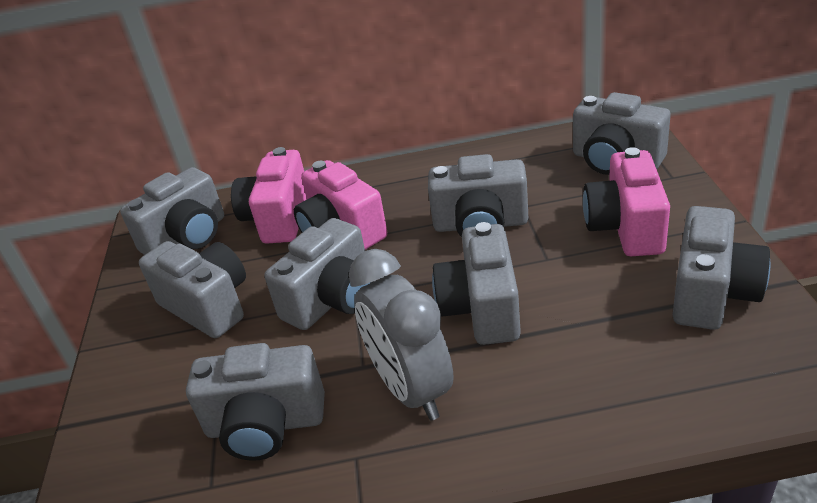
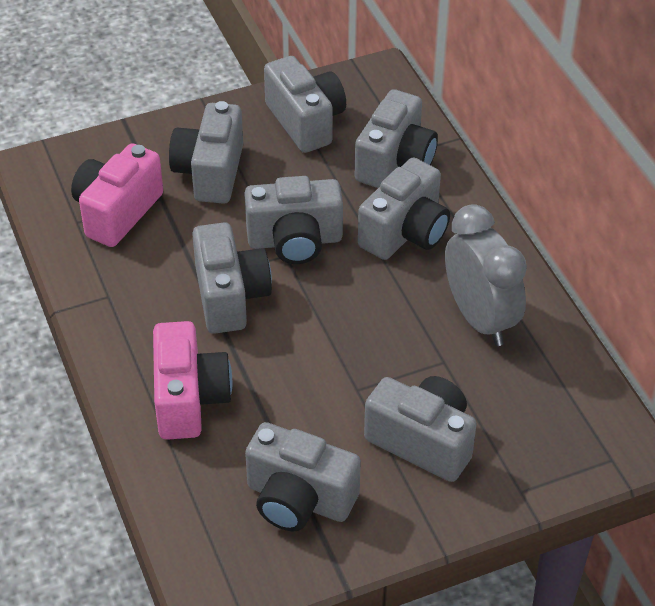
pink camera: [231,147,307,243] [294,160,387,250] [583,147,670,256] = 3 -> [71,143,163,247] [153,321,232,440] = 2

